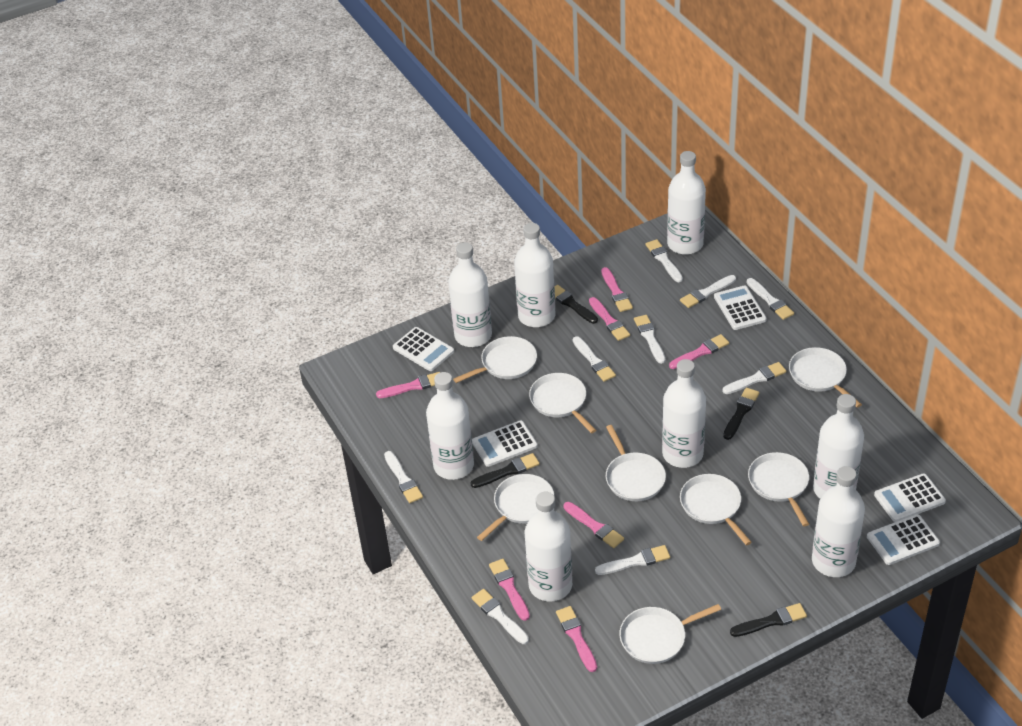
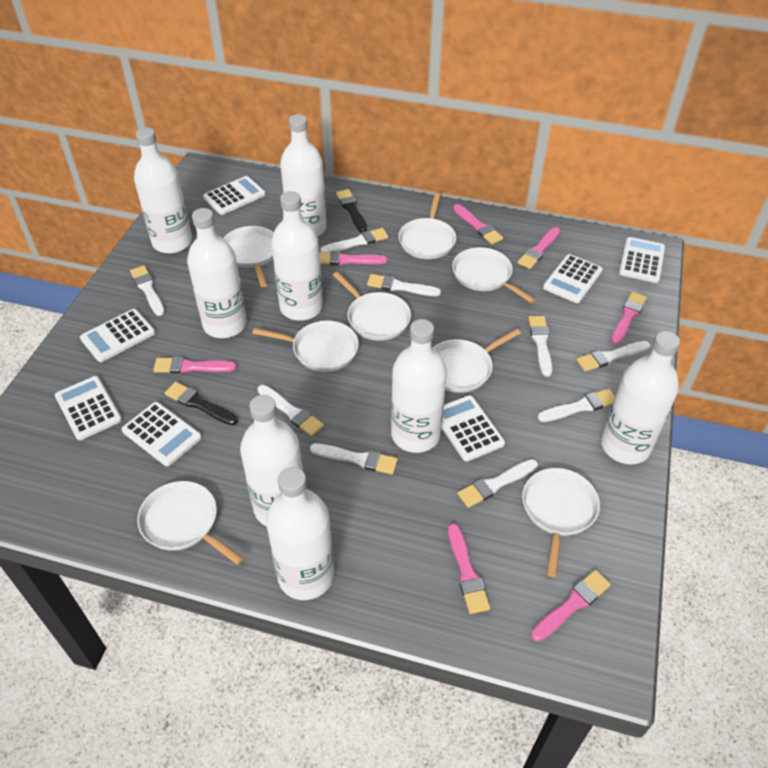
black brush: [470,453,540,488] [555,285,598,324] [723,388,759,440] [730,603,807,637] = 4 -> [165,382,238,425] [336,189,367,233] = 2
white calculator: [393,327,454,371] [472,420,538,467] [714,285,767,330] [867,514,940,565] [874,473,946,522] = 5 -> [55,376,122,440] [80,309,155,362] [122,402,202,466] [203,176,266,215] [441,395,505,462] [543,254,603,303] [619,237,665,283] = 7

